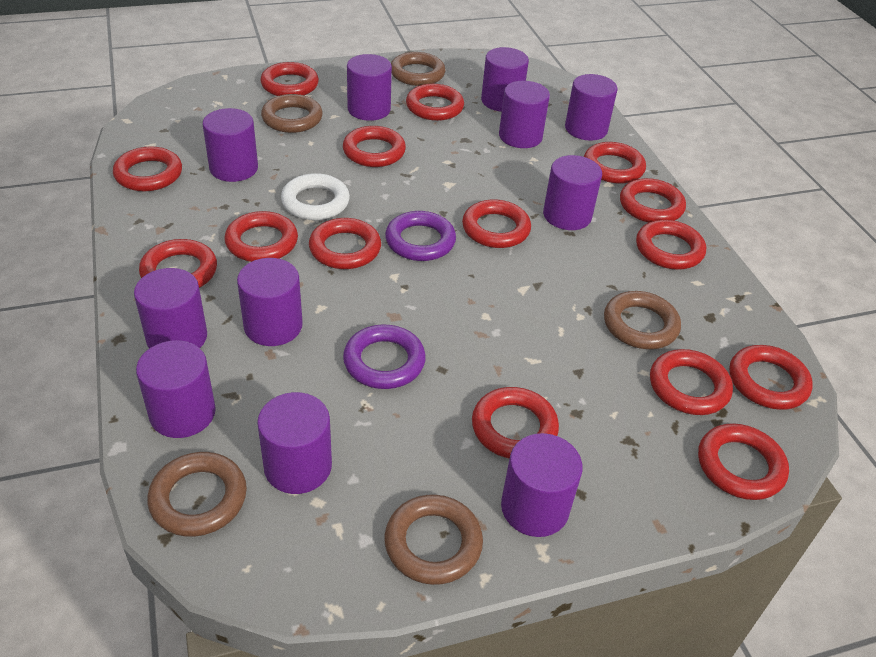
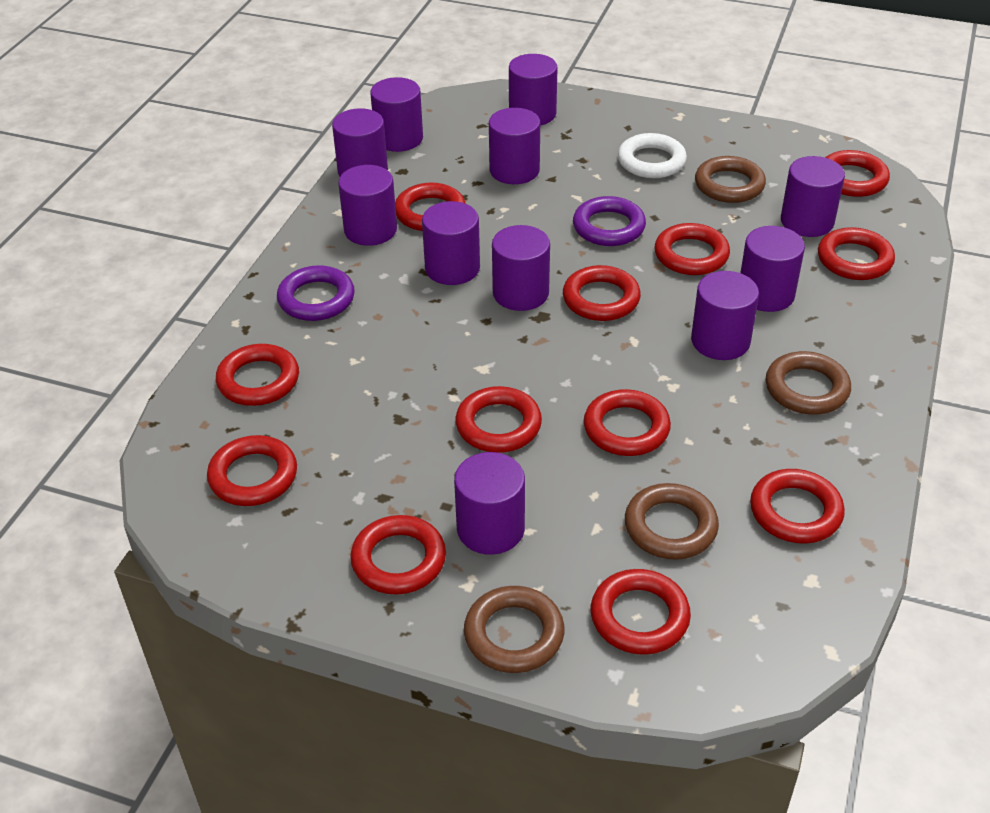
brown ring: [147,452,247,537] [261,94,323,133] [384,494,483,585] [391,52,445,86] [604,291,681,349] = 5 -> [464,586,564,673] [625,483,719,560] [695,156,766,203] [766,351,851,414] = 4
red ring: [113,146,182,191] [139,239,217,288] [225,211,298,262] [260,62,319,96] [309,218,381,269] [343,126,406,167] [406,84,464,121] [462,199,531,248] [472,387,559,458] [584,142,646,184] [620,178,686,223] [636,220,706,270] [650,349,733,415] [698,423,789,500] [729,345,813,410] = 15 -> [207,435,297,506] [216,344,299,406] [350,515,446,594] [395,183,466,231] [455,386,542,453] [563,265,641,321] [584,389,671,456] [591,569,691,655] [655,223,730,275] [750,469,845,544] [818,227,895,280] [825,150,890,197] = 12

